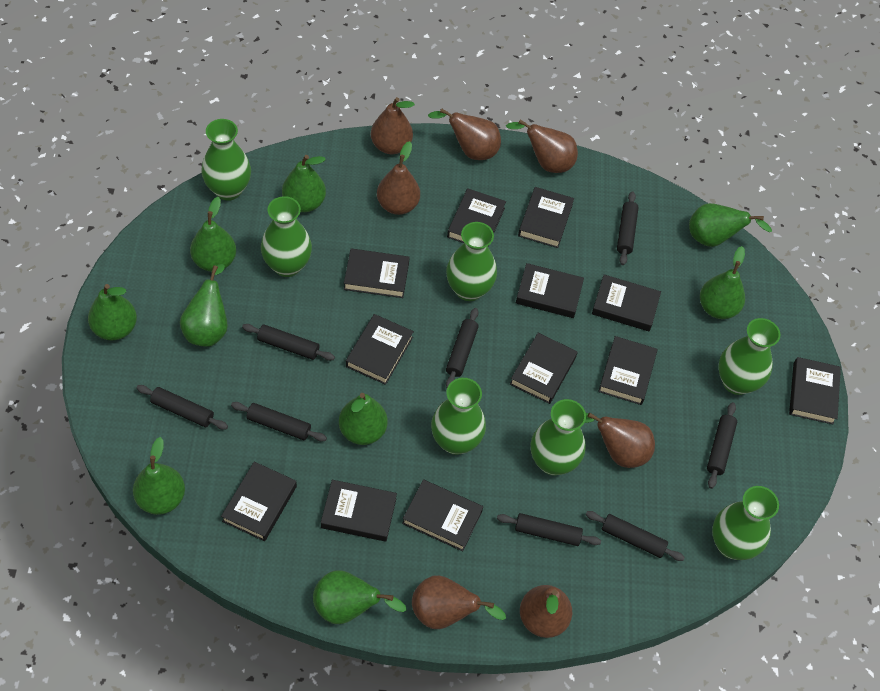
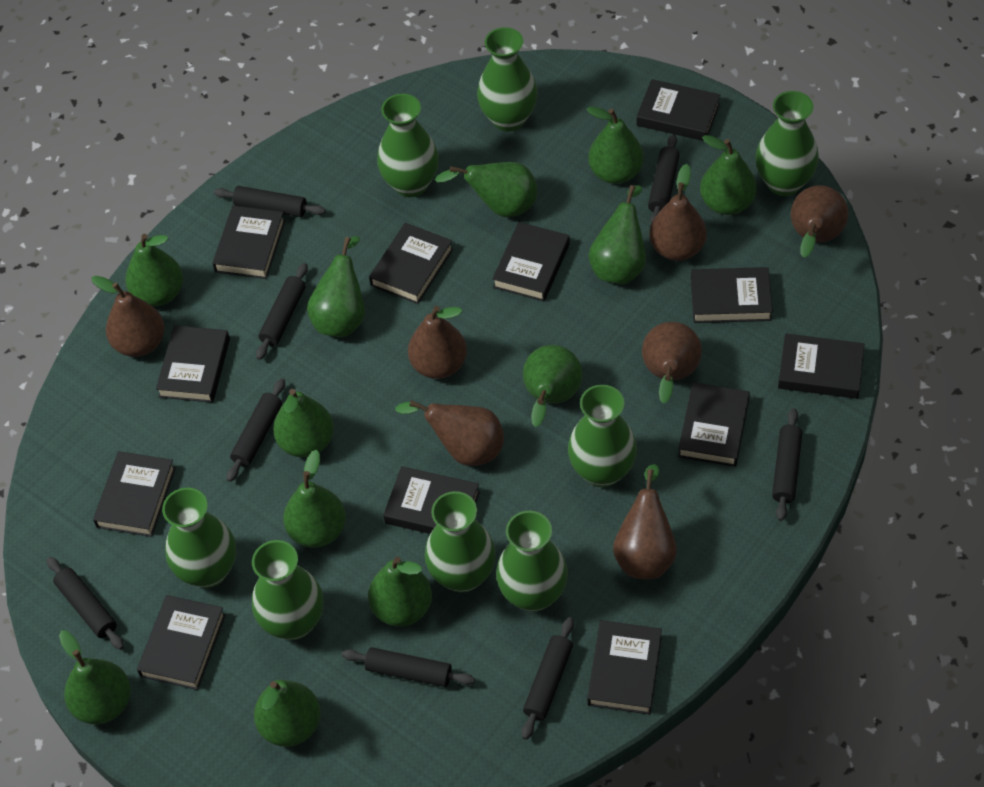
green pear: [88,284,137,340] [133,437,185,515] [180,264,228,347] [190,197,236,272] [282,155,326,212] [313,570,407,624] [339,393,387,445] [689,203,772,247] [700,246,745,319] = 9 -> [59,630,131,724] [126,234,183,306] [254,680,321,747] [273,389,334,457] [283,450,346,548] [307,236,365,337] [368,557,432,627] [435,162,538,217] [523,345,583,427] [587,107,644,184] [589,185,646,284] [700,135,757,215] = 12
green vase: [201,119,251,201] [261,196,312,277] [431,378,486,455] [446,222,497,301] [531,399,586,475] [712,486,779,560] [718,318,780,395] = 7 -> [162,488,236,588] [252,540,323,640] [377,94,439,197] [425,491,496,593] [477,27,538,132] [496,511,568,612] [568,384,637,487] [756,91,819,196] = 8

